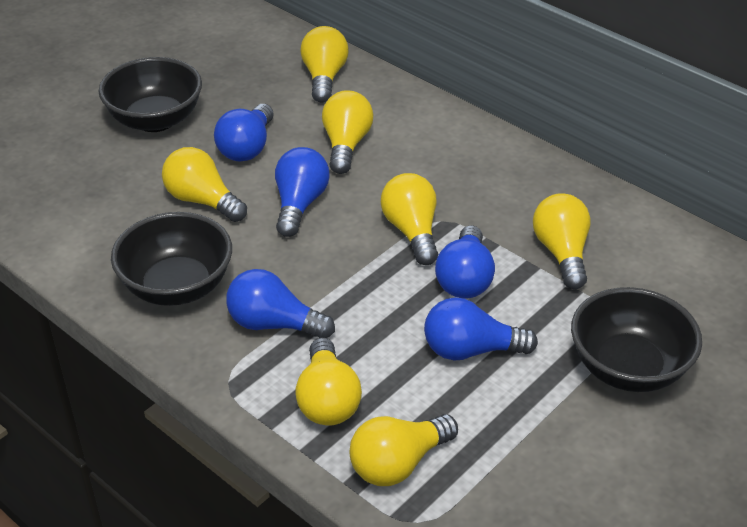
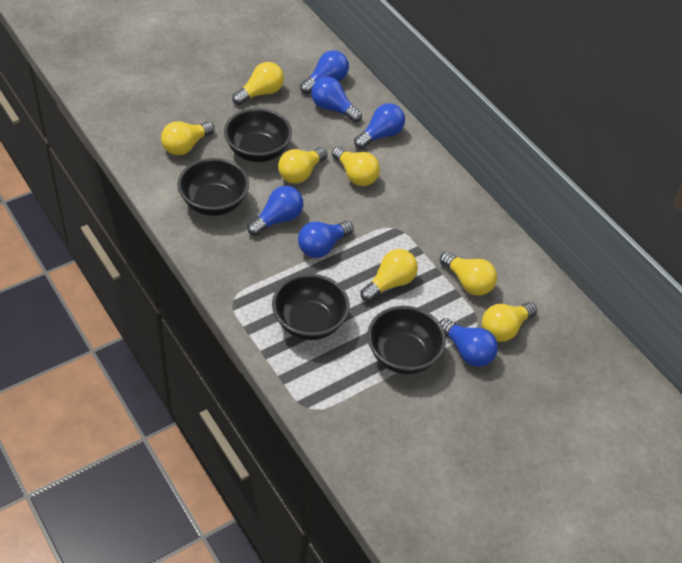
black bowl: [99,57,202,132] [111,212,232,306] [571,287,702,392] = 3 -> [177,158,249,216] [224,108,292,162] [272,274,350,340] [367,306,446,374] = 4
blue light bulb: [214,104,274,162] [226,269,335,338] [275,147,330,237] [424,298,538,360] [435,225,495,298] = 5 -> [248,186,303,236] [298,221,354,258] [300,50,349,94] [311,77,362,123] [354,103,405,149] [439,318,498,367] = 6

